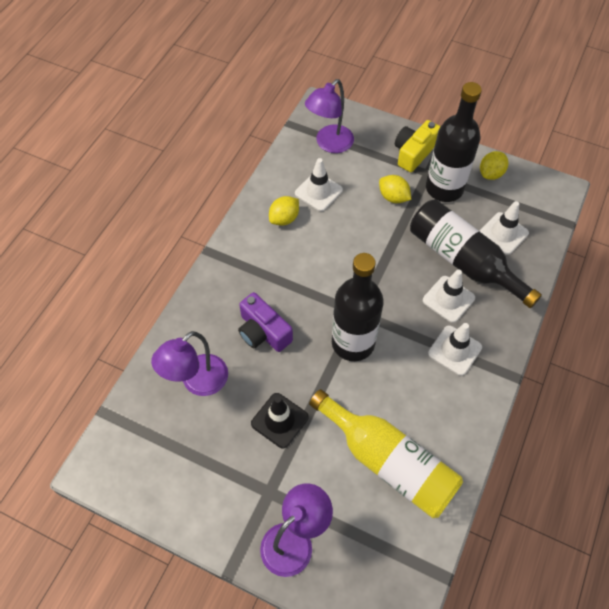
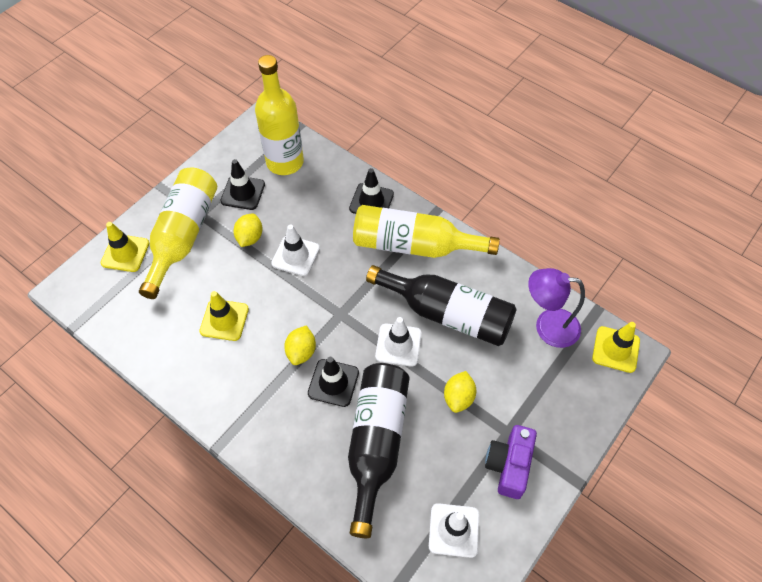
black bottle: [332,253,384,361] [410,199,542,308] [426,82,482,202] = 3 -> [348,363,410,538] [366,265,517,346] = 2
black traffic cone: [251,393,308,448] = 1 -> [220,159,265,210] [308,357,359,407] [349,168,394,214] = 3
purple lamp: [151,331,228,396] [260,483,333,577] [305,79,354,153] = 3 -> [528,268,585,348] = 1
white traffic cone: [295,158,343,211] [423,269,475,323] [428,323,482,376] [480,201,529,255] = 4 -> [271,224,320,276] [375,317,422,367] [429,503,479,558] = 3
yellow bottle: [309,389,463,518] = 1 -> [139,167,217,299] [255,55,304,175] [353,205,500,258] = 3
yellow camera: [395,120,441,172] = 1 -> none = 0
yellow traffic cone: none = 0 -> [101,222,149,272] [199,291,249,341] [592,322,640,373] = 3

